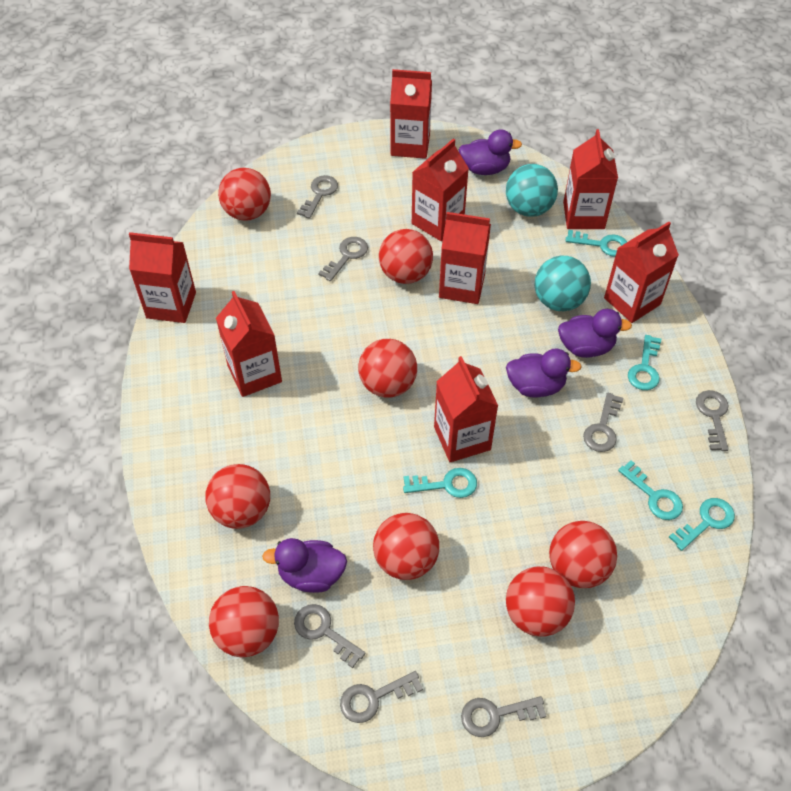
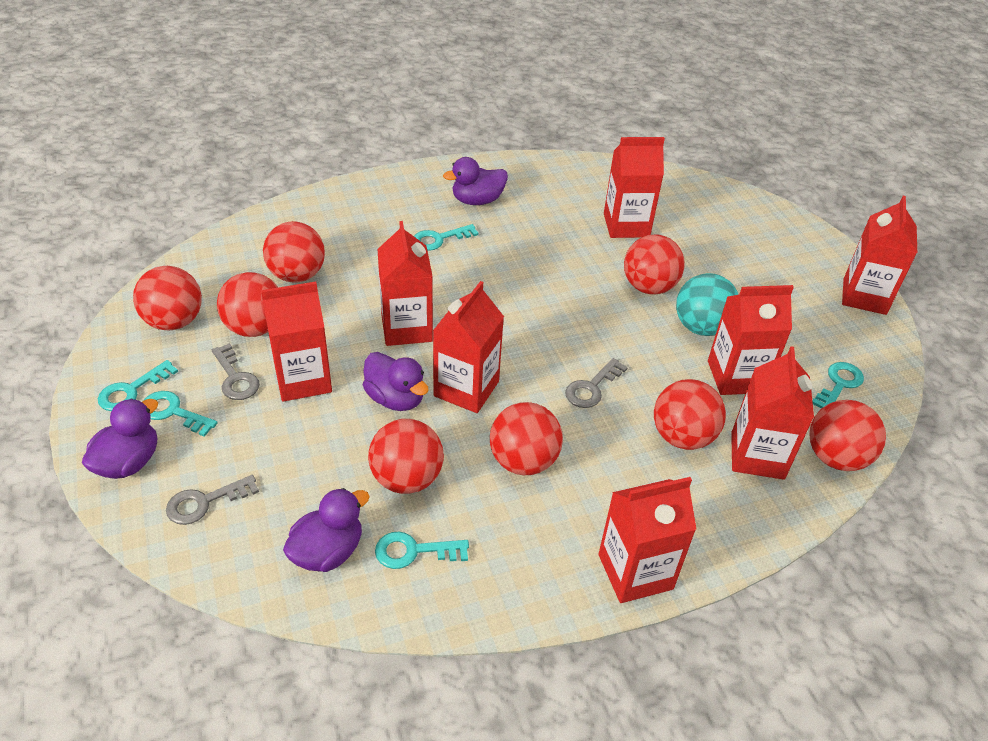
grey key: [294,604,366,668] [297,175,338,219] [318,237,368,281] [340,671,423,723] [461,696,547,737] [583,393,623,452] [696,390,729,451] = 7 -> [166,475,259,525] [212,343,260,400] [565,358,628,408] = 3
turquoise ball: [506,164,558,217] [535,256,591,311] = 2 -> [676,273,739,336] = 1

